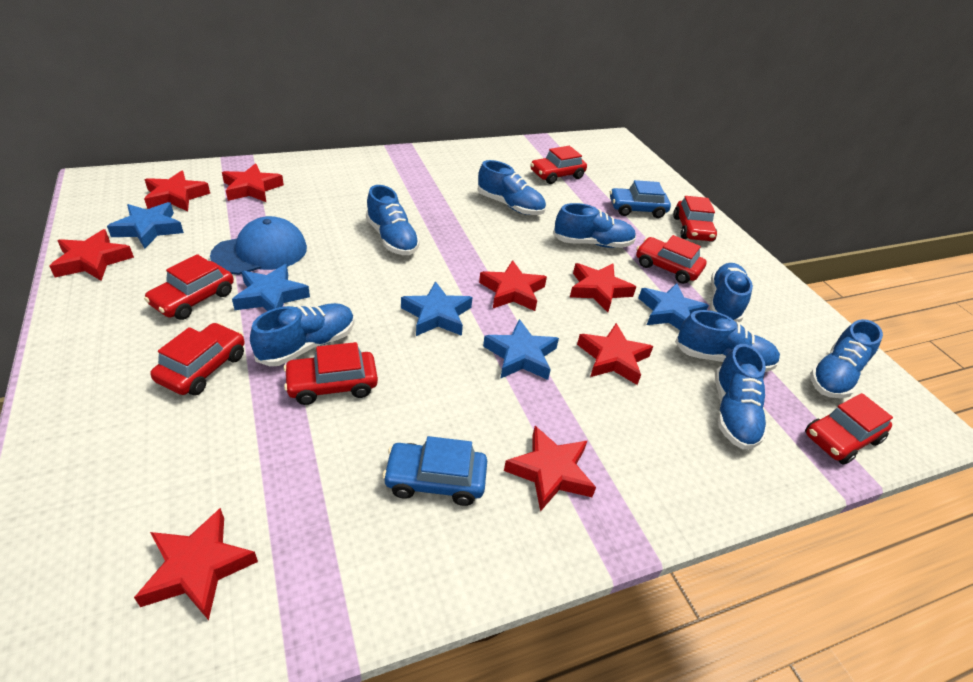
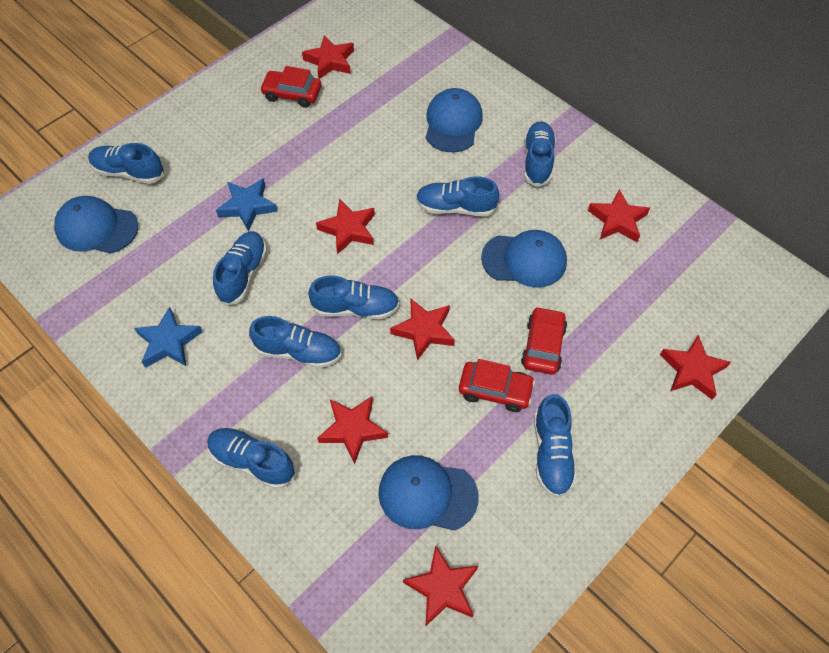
blue cap: [210,216,307,275] = 1 -> [54,196,138,254] [378,455,479,530] [426,88,483,152] [481,230,567,288] = 4
blue car: [382,436,487,506] [610,180,671,218] = 2 -> none = 0
blue star: [107,202,184,248] [232,264,310,311] [401,281,472,336] [483,319,559,380] [638,283,709,330] = 5 -> [134,307,203,368] [216,178,278,232] = 2
red car: [144,254,234,320] [150,323,245,395] [283,342,378,405] [530,146,587,184] [636,235,707,284] [673,196,717,242] [805,393,893,465] = 7 -> [260,66,322,108] [459,359,535,412] [521,307,567,374] = 3
red star: [50,229,134,281] [134,508,258,620] [144,171,210,211] [222,163,284,202] [479,260,547,311] [504,426,596,512] [570,263,636,312] [577,323,653,385] = 8 -> [302,35,354,79] [316,199,375,254] [317,396,388,464] [390,299,455,361] [403,545,478,626] [588,189,650,242] [660,335,731,400] = 7

